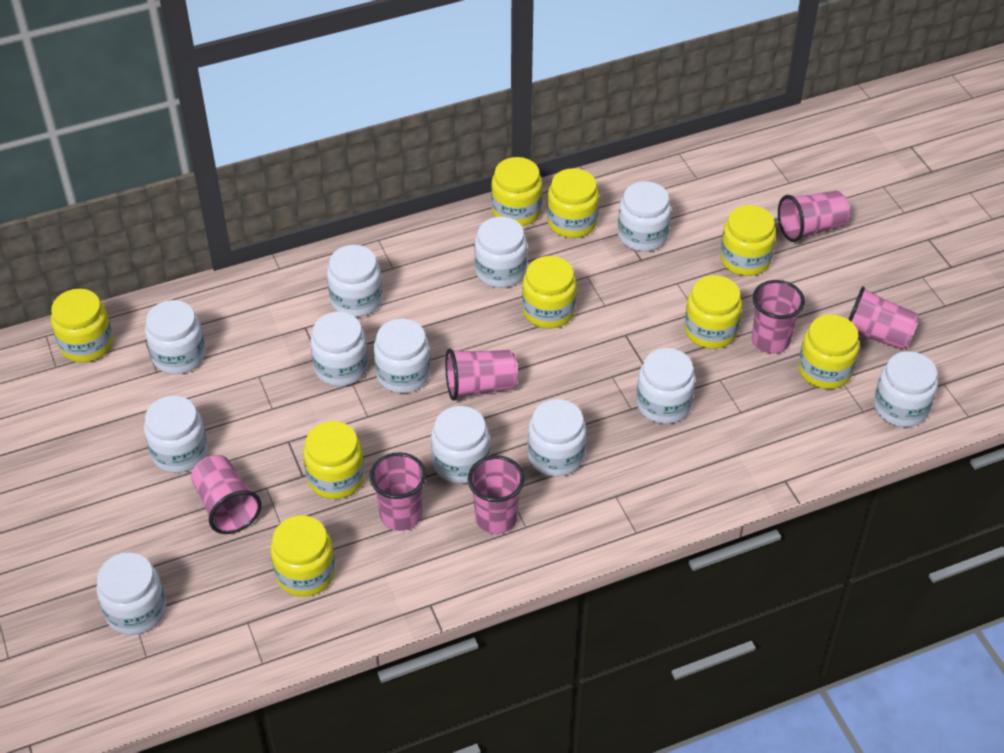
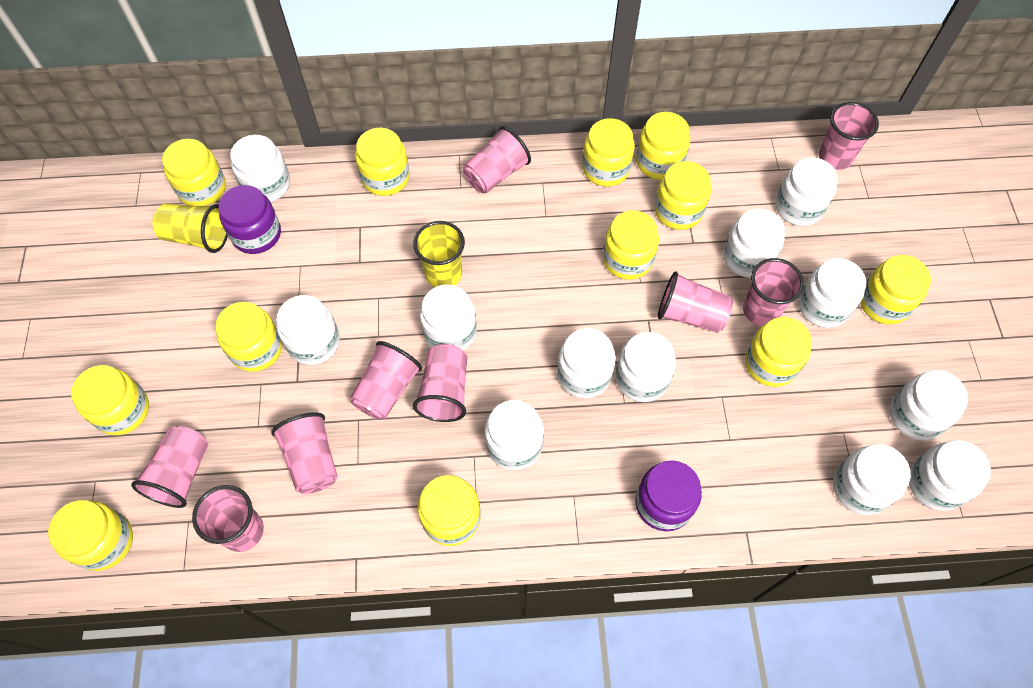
pink cup: [191,455,261,534] [370,452,426,531] [445,349,518,401] [468,455,525,534] [752,280,805,354] [778,191,850,242] [848,286,920,350] = 7 -> [131,426,208,508] [192,485,264,552] [271,412,338,494] [350,341,422,420] [413,344,467,422] [463,126,531,193] [658,271,733,333] [743,258,804,326] [819,102,879,170] = 9
purple jar: none = 0 -> [219,185,281,254] [635,460,702,531] = 2
yellow cup: none = 0 -> [153,203,228,253] [413,221,465,287] = 2
yellow jar: [51,289,113,362] [271,516,335,597] [303,421,365,499] [491,157,543,226] [522,256,577,329] [547,168,599,238] [685,275,742,349] [720,205,776,276] [798,314,860,389] = 9 -> [48,500,133,571] [71,365,149,435] [162,139,226,206] [216,302,282,372] [355,128,410,196] [418,475,481,546] [582,118,635,187] [603,210,659,280] [636,112,690,180] [654,161,711,230] [745,317,812,387] [860,255,931,325] = 12

